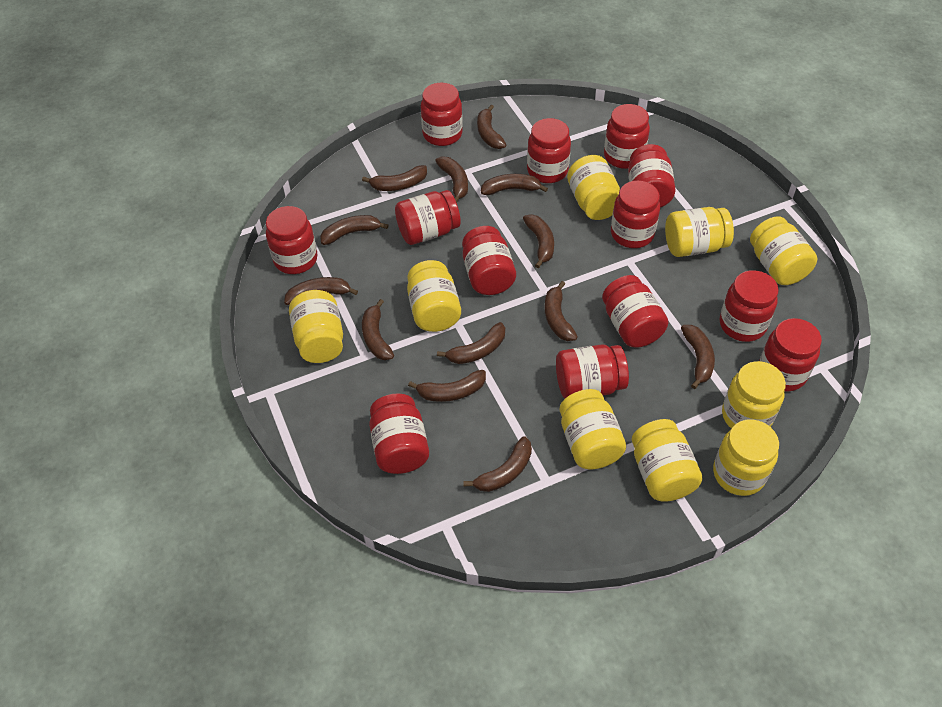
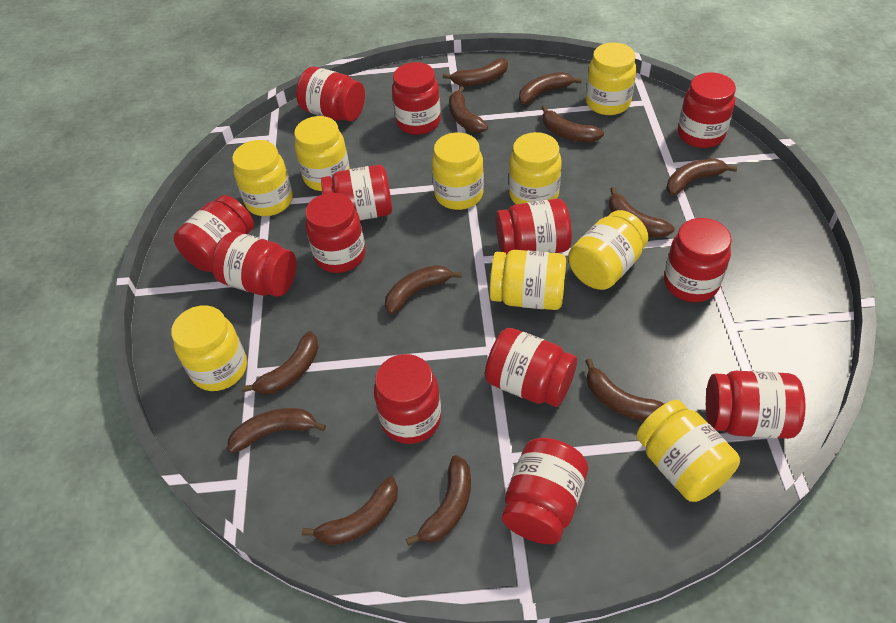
brown banana: [284,277,358,305] [320,215,389,245] [362,165,427,191] [362,299,394,360] [408,370,486,402] [435,156,468,203] [437,322,505,364] [463,436,532,492] [477,105,507,149] [481,174,548,195] [523,214,554,268] [544,281,578,341] [681,325,715,389] = 13 -> [227,408,326,453] [242,331,319,394] [302,477,398,545] [385,265,462,314] [406,455,471,546] [443,58,508,86] [449,86,488,133] [519,72,582,104] [541,105,604,142] [585,358,664,421] [609,187,674,238] [667,158,737,196] = 12

